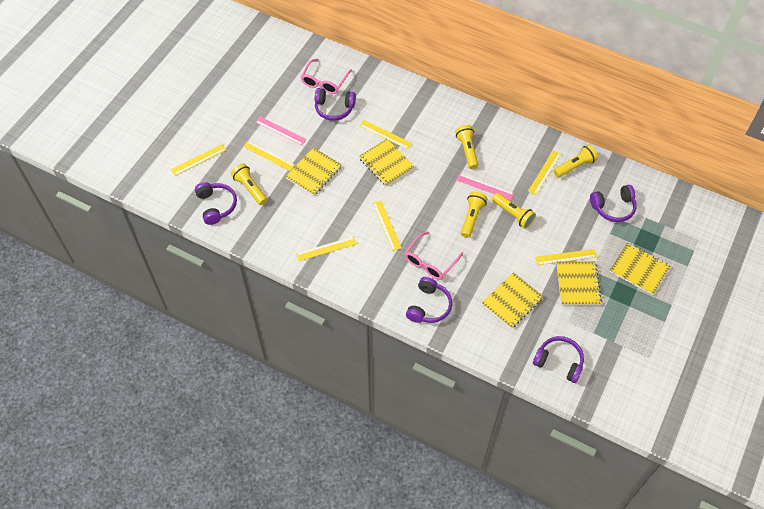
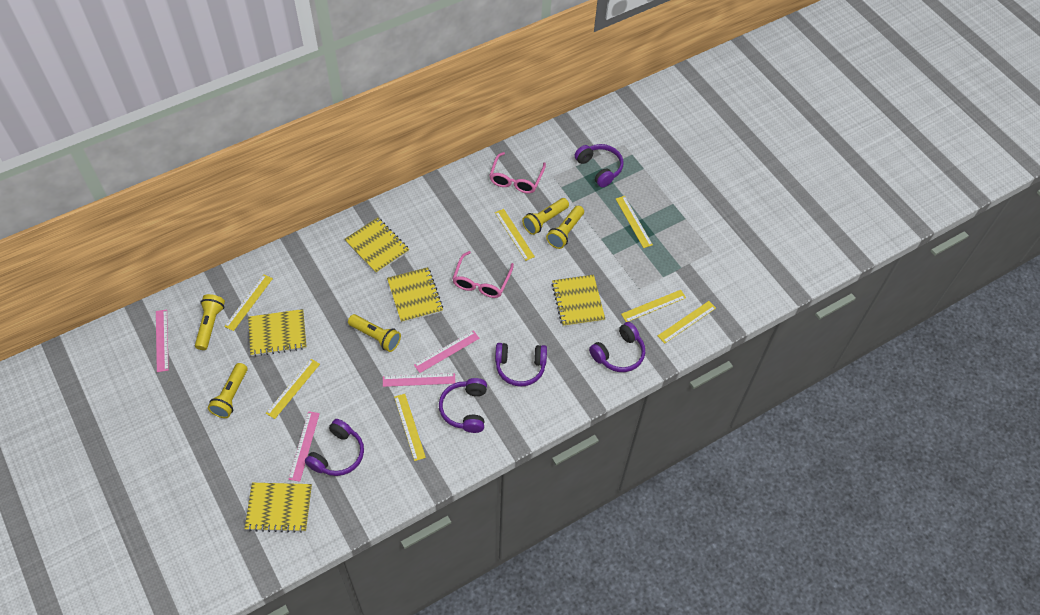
pink ruler: [255,116,307,146] [457,173,514,200] = 2 -> [156,309,169,372] [288,411,320,482] [383,373,455,387] [414,330,480,373] = 4

